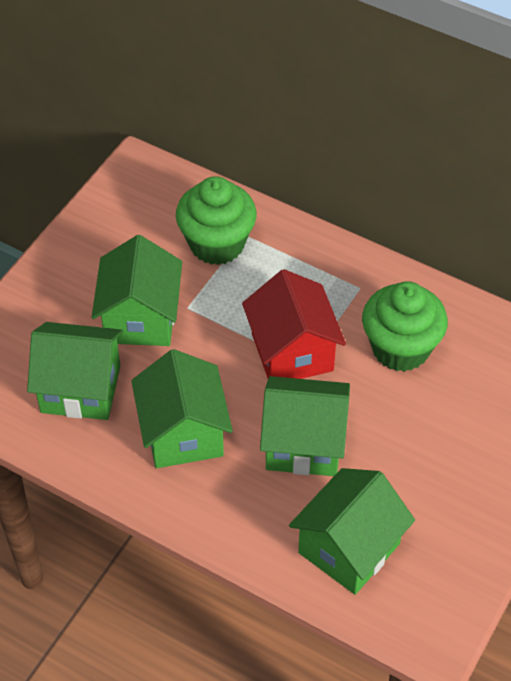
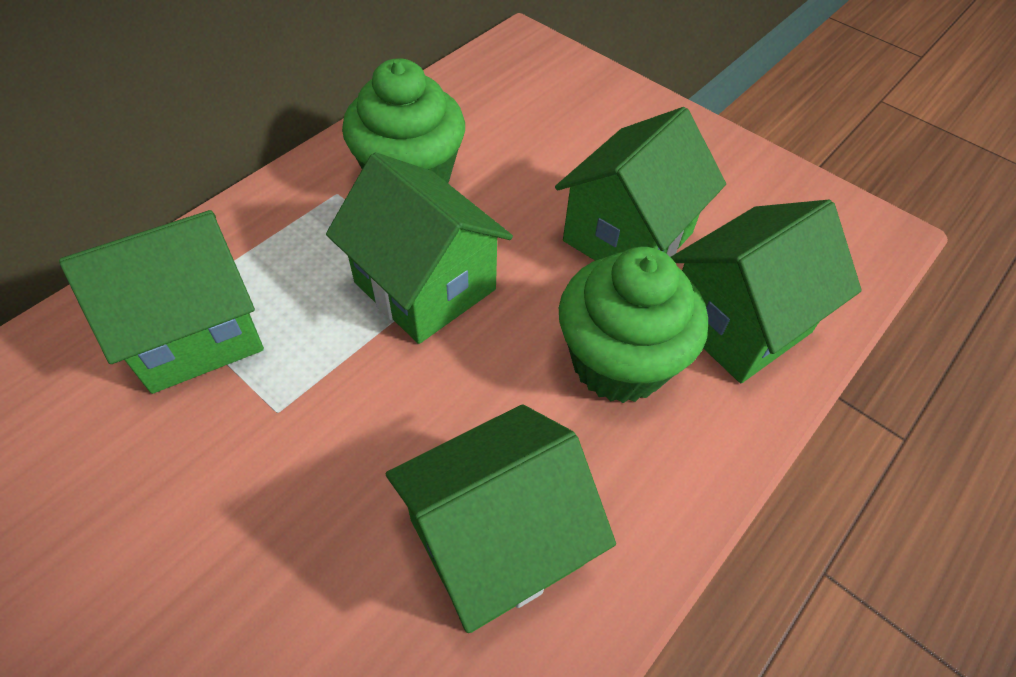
red house: [242,269,346,379] = 1 -> none = 0

